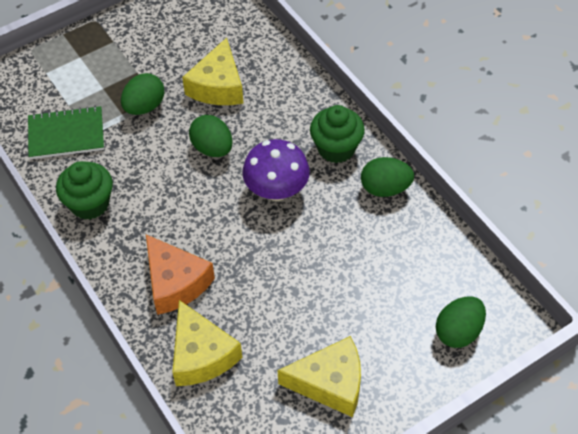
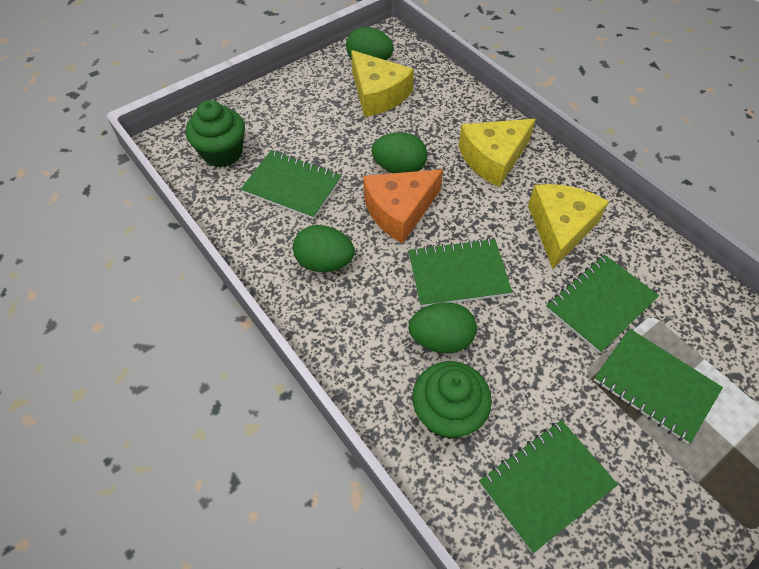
green notebook: [28,106,104,159] = 1 -> [241,150,342,219] [408,238,512,307] [479,420,618,553] [546,255,659,353] [594,329,723,444] = 5
purple mushroom: [242,139,310,201] = 1 -> none = 0

